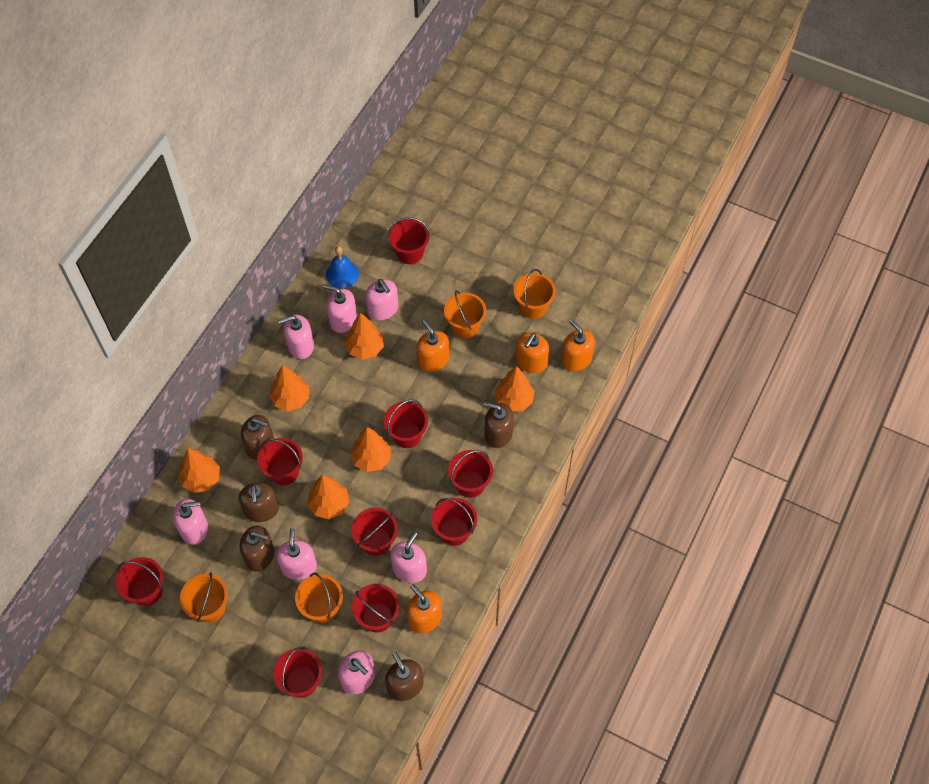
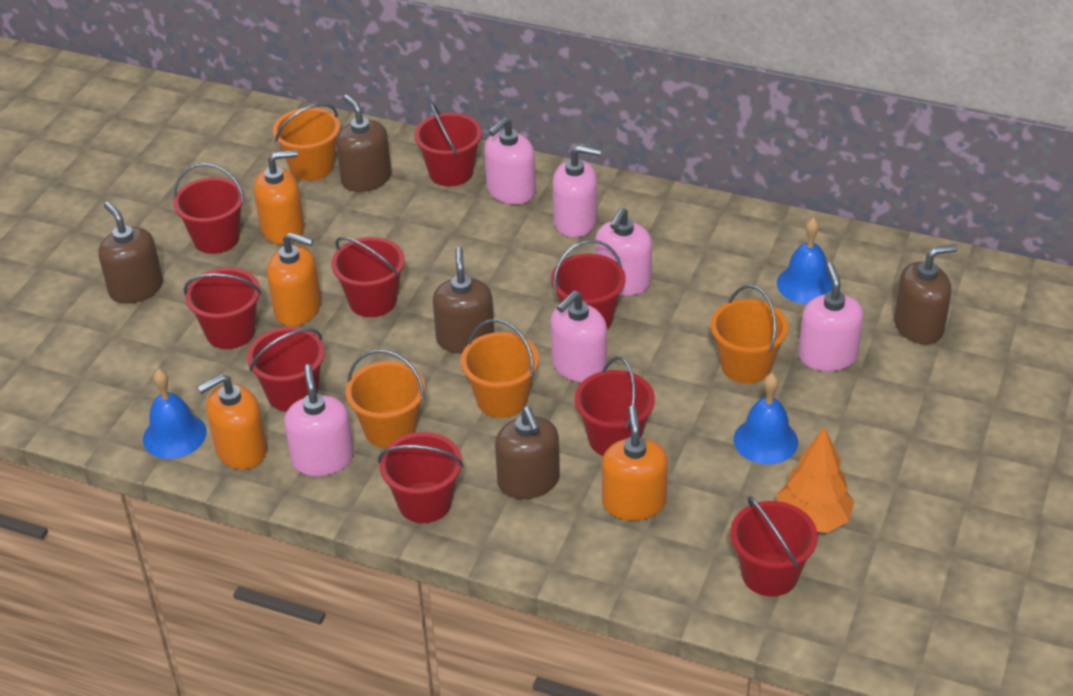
blue bell: [326,246,359,288] = 1 -> [143,369,207,459] [734,373,798,464] [777,218,832,304] = 3
orange tree: [178,448,220,493] [269,365,309,411] [307,475,350,519] [345,312,384,359] [350,427,391,472] [494,366,534,411] = 6 -> [777,426,854,533] = 1
pink soap dispenser: [173,499,208,545] [276,528,317,580] [278,315,314,359] [323,285,357,333] [338,650,375,694] [365,279,399,320] [390,532,427,583] = 7 -> [284,364,354,476] [484,117,536,204] [550,290,607,382] [553,145,601,238] [595,207,652,296] [798,263,863,371] = 6

